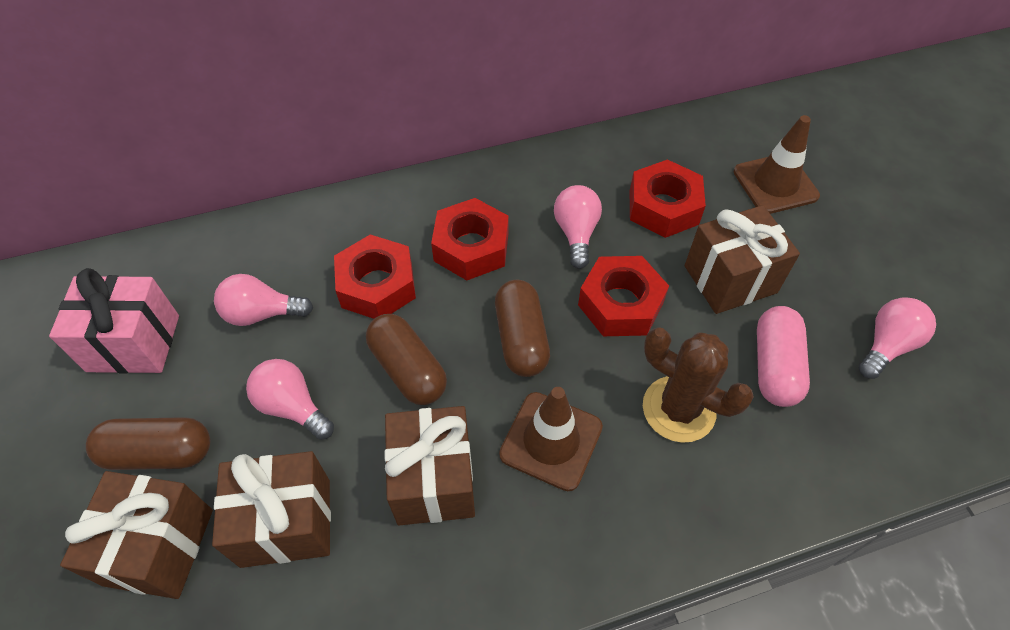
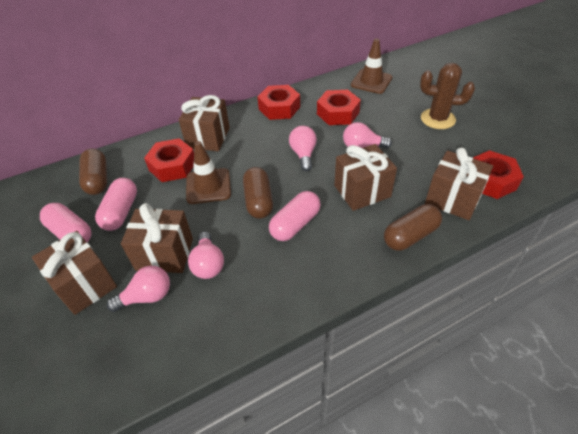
brown gift: [60,471,213,599] [212,451,331,568] [384,406,475,525] [685,205,800,314] = 4 -> [32,231,117,315] [121,203,193,273] [179,95,230,151] [334,144,397,211] [425,148,493,220] = 5
pink capsule: [757,306,810,407] = 1 -> [40,203,91,243] [95,178,137,231] [269,191,321,241] = 3
pink gift: [49,268,179,373] = 1 -> none = 0

